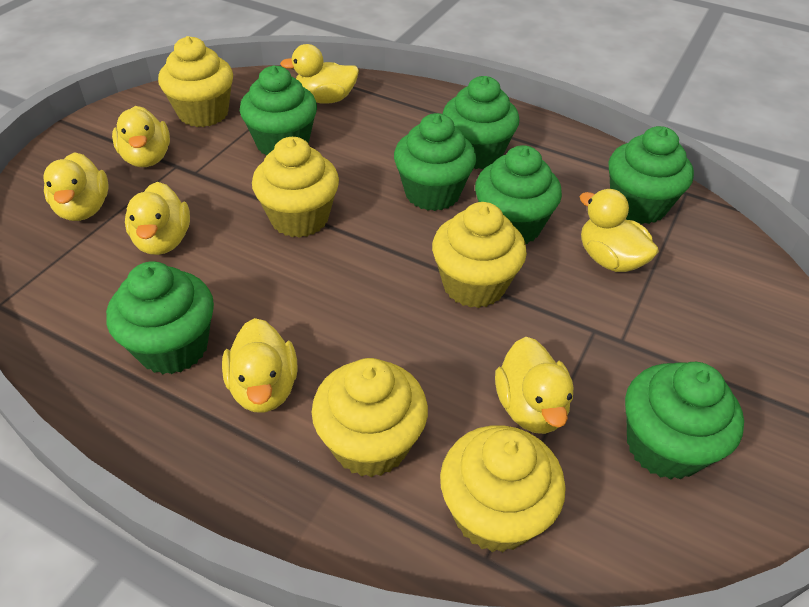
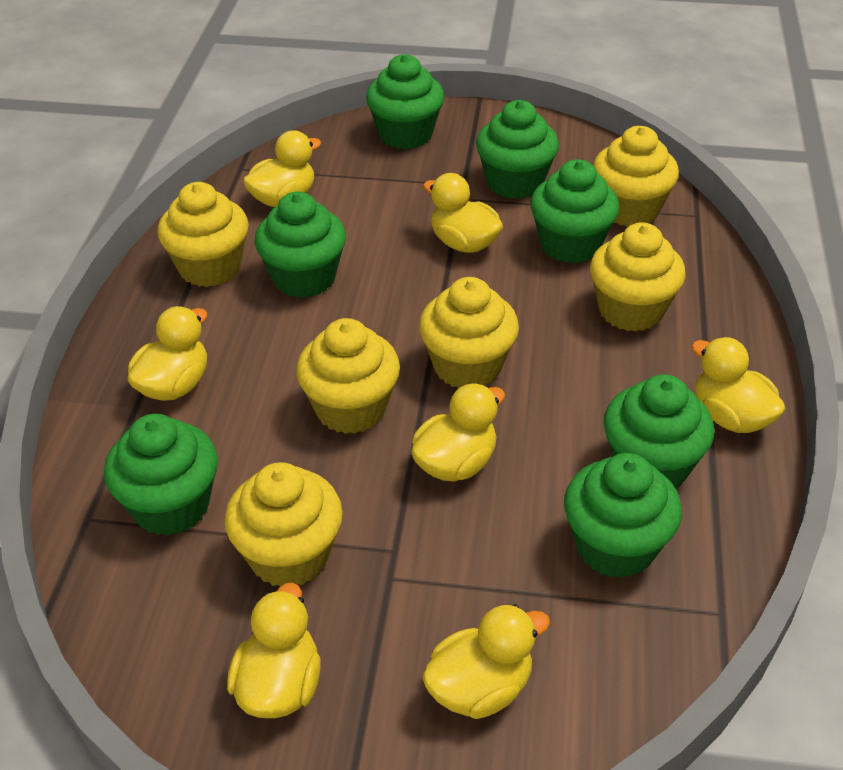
yellow cupcake: [158,36,233,127] [252,137,339,238] [312,358,428,477] [432,202,527,308] [440,425,566,552] = 5 -> [157,182,249,287] [225,462,343,587] [296,318,400,434] [419,277,519,388] [590,222,686,332] [593,126,679,227] = 6

